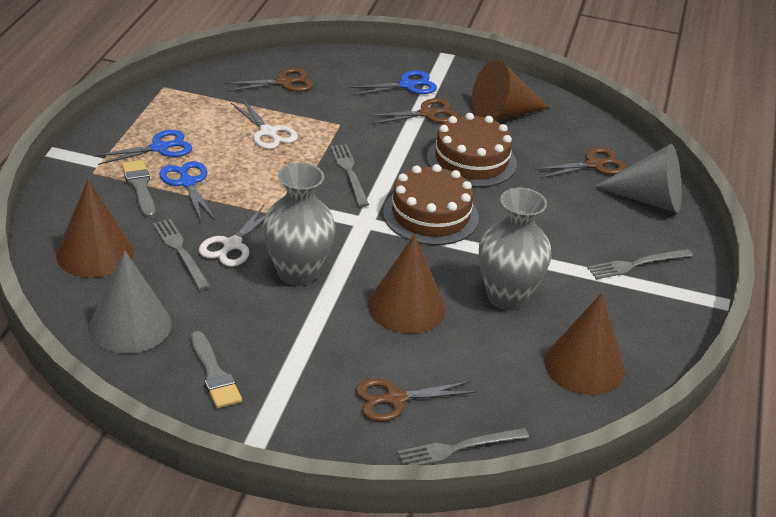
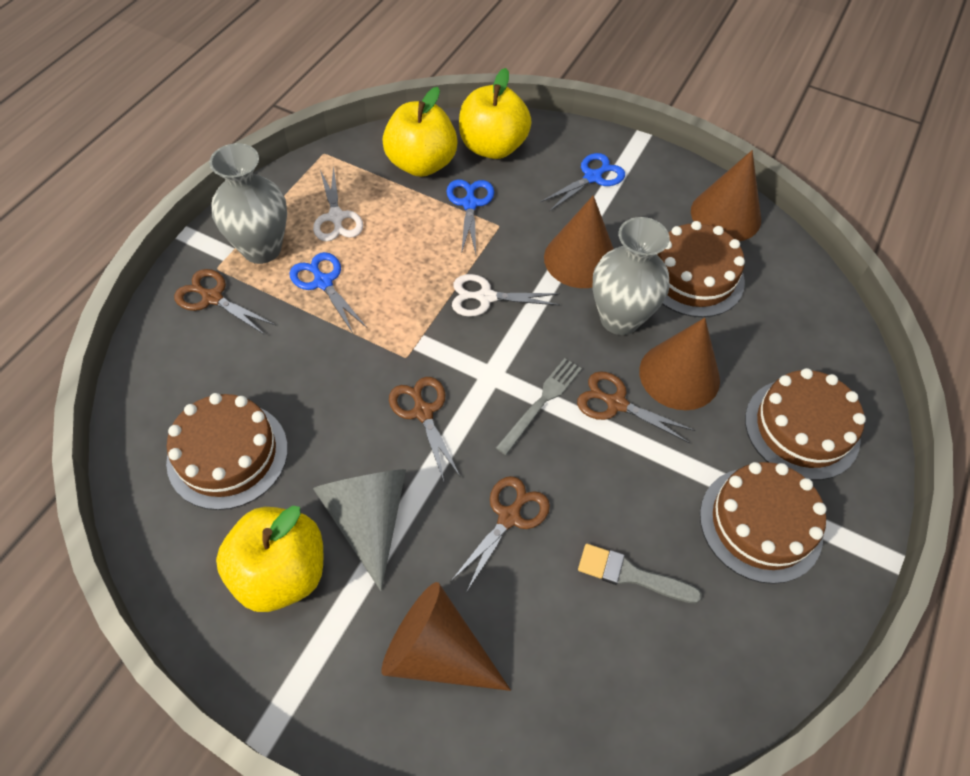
brown cake: [383,164,479,245] [427,113,517,187] = 2 -> [166,393,288,510] [657,221,745,317] [700,462,826,584] [745,368,866,480] = 4
grey brush: [122,160,156,218] [191,331,242,408] = 2 -> [578,544,702,604] = 1
grey cone: [89,250,172,354] [594,144,682,213] = 2 -> [313,469,406,591] = 1
grey fork: [153,219,210,290] [330,144,369,207] [397,428,529,465] [587,249,693,279] = 4 -> [496,358,582,455] = 1
yellow apple: none = 0 -> [216,506,323,612] [382,87,458,177] [459,68,531,159] = 3

